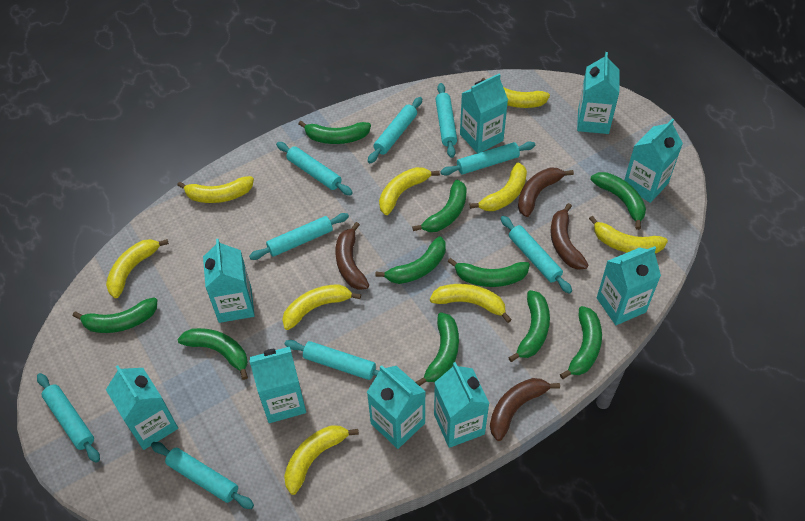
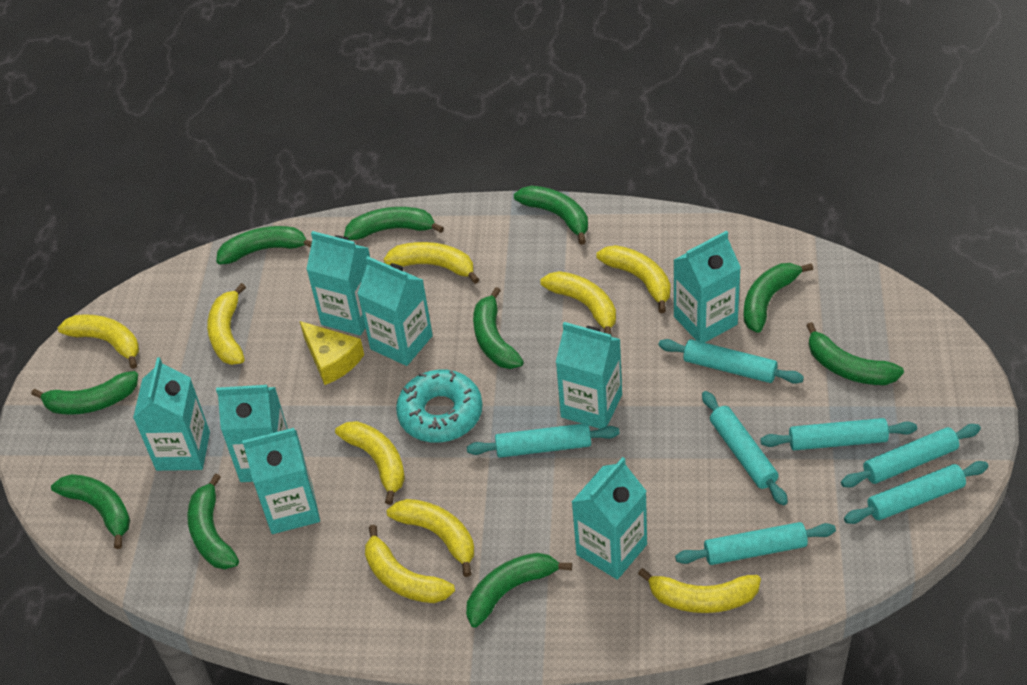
brown banana: [335,222,369,290] [490,378,560,441] [518,168,574,217] [550,203,588,270] = 4 -> none = 0
turquoise carton: [106,365,178,450] [203,239,255,323] [249,347,306,423] [367,365,426,449] [434,362,490,448] [460,73,508,153] [577,52,620,134] [597,246,661,325] [624,118,683,203] = 9 -> [133,357,210,471] [216,385,288,482] [242,428,320,534] [306,231,370,336] [357,256,433,366] [556,322,622,429] [572,457,647,580] [674,231,741,343] = 8
turquoise donut: none = 0 -> [396,370,483,443] = 1
turquoise rolling pin: [37,373,100,463] [151,442,254,509] [249,213,349,260] [276,142,353,195] [285,340,379,380] [368,97,422,163] [435,83,457,158] [440,141,535,176] [501,216,572,294] = 9 -> [467,423,620,458] [658,339,804,384] [675,522,836,565] [702,391,788,505] [760,418,917,450] [841,424,981,488] [844,461,988,524] = 7
yellow cheese: none = 0 -> [300,321,364,385] = 1

